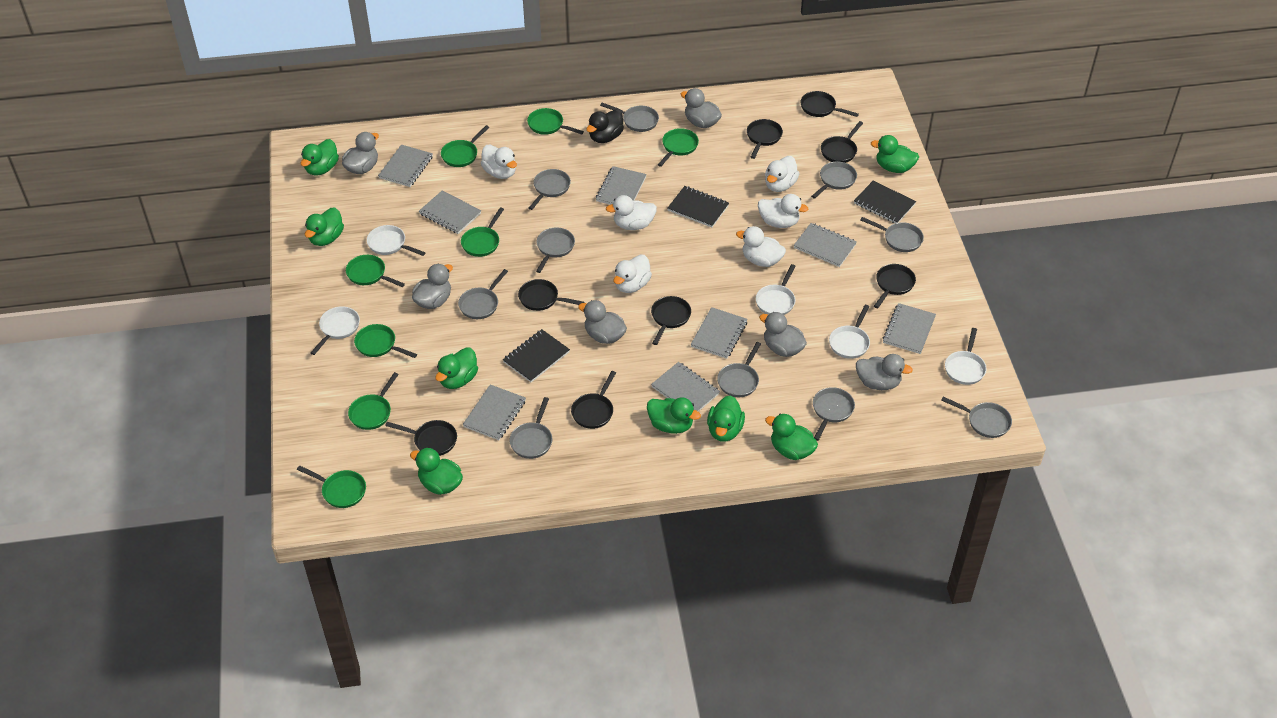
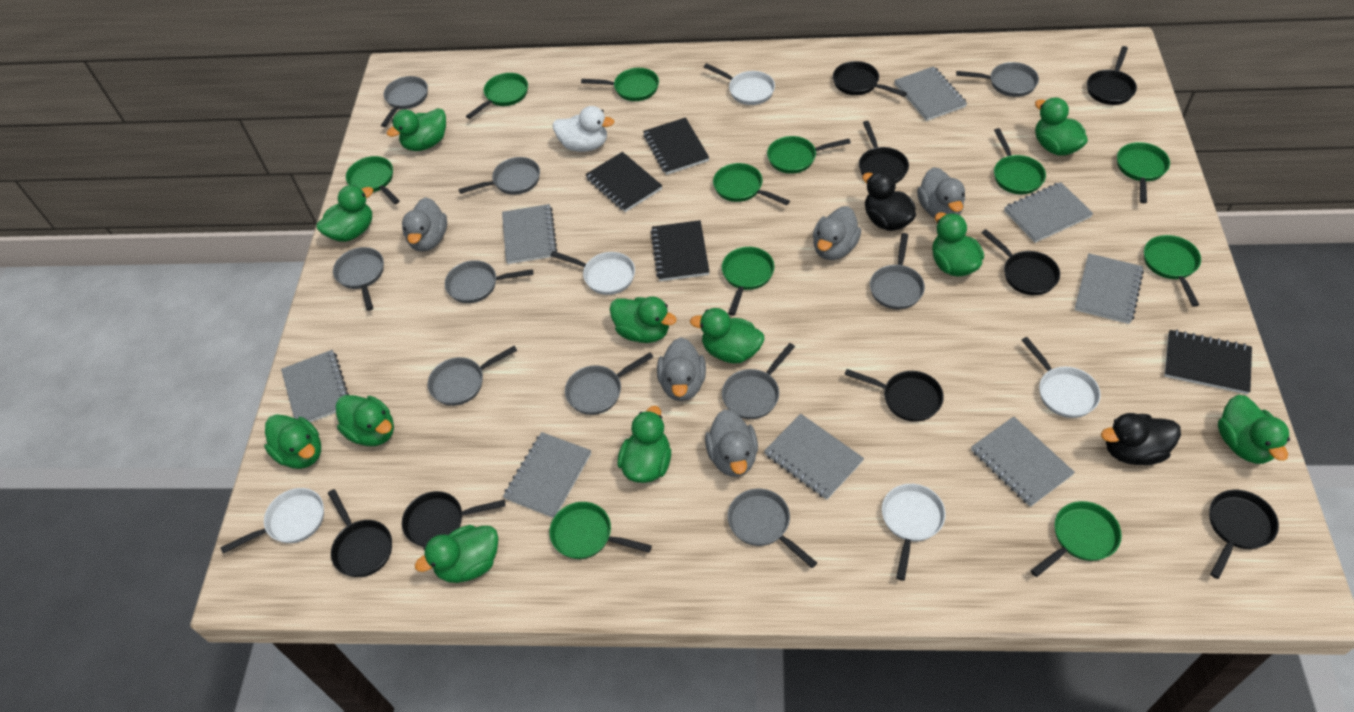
black duck: [586,110,624,143] = 1 -> [862,171,916,231] [1101,413,1181,465] = 2
black notebook: [503,329,570,382] [668,186,729,228] [854,181,916,223] = 3 -> [585,152,662,212] [643,117,709,175] [650,220,709,281] [1165,330,1252,394] = 4
green duck: [301,139,339,176] [305,208,344,246] [410,448,463,495] [435,347,478,389] [647,398,701,434] [707,396,745,442] [765,414,818,460] [871,135,919,173] = 8 -> [264,414,321,469] [316,185,374,242] [336,395,394,446] [387,108,446,151] [415,525,498,583] [610,296,677,343] [617,406,671,483] [690,308,764,363] [932,212,984,277] [1035,97,1088,155] [1218,395,1290,464] = 11
green pan: [297,465,366,508] [346,255,405,287] [348,372,399,430] [354,324,417,358] [441,125,490,167] [461,208,504,257] [527,108,584,135] [658,128,699,167] = 8 -> [346,156,400,204] [466,73,528,119] [549,502,652,559] [581,68,659,101] [713,163,790,205] [722,247,774,316] [767,136,851,174] [994,128,1046,194] [1031,501,1122,577] [1117,142,1170,203] [1144,235,1201,307] = 11
grey duck: [342,132,379,174] [412,263,453,309] [578,300,627,344] [681,88,722,128] [759,312,807,357] [856,354,913,390] = 6 -> [402,197,447,252] [657,337,706,401] [705,409,758,477] [813,206,861,260] [917,167,965,218] = 5
white duck: [481,145,517,179] [606,195,657,230] [613,255,652,293] [736,226,786,267] [758,194,808,228] [765,156,799,192] = 6 -> [553,106,614,152] = 1

